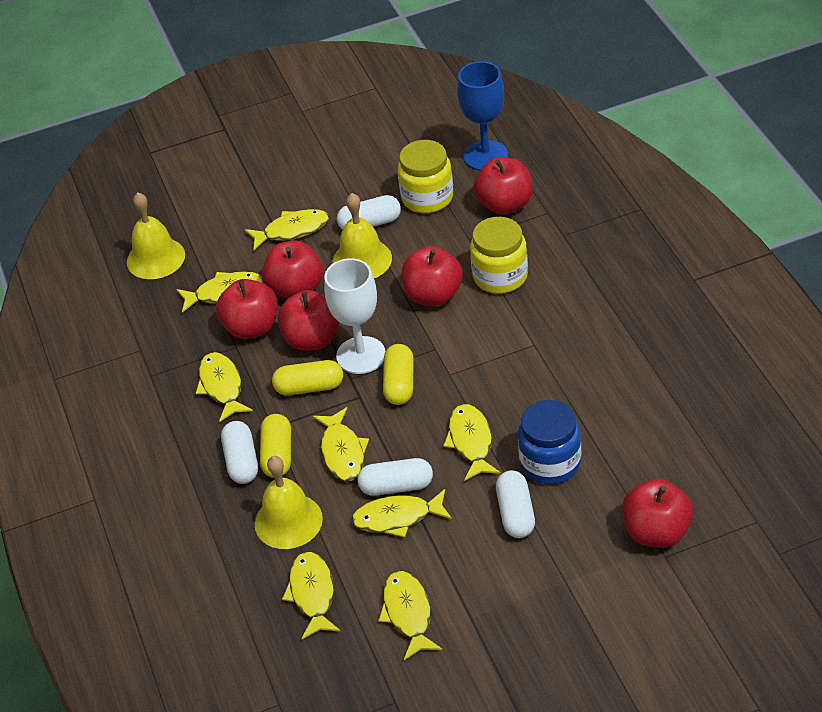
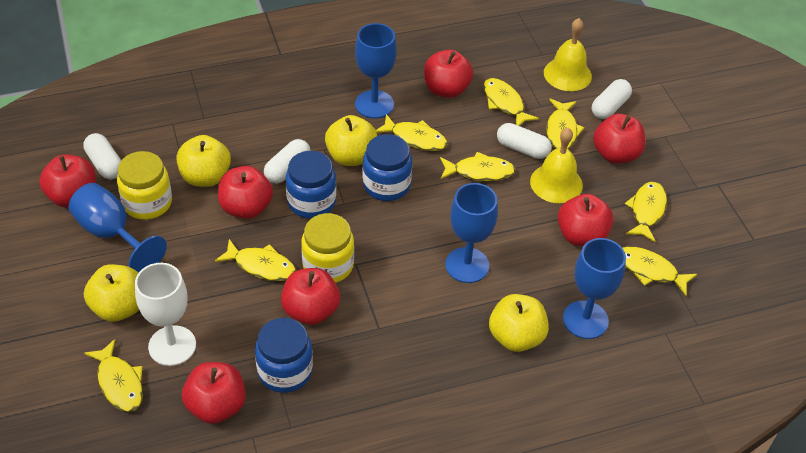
blue goblet: [457,61,508,171] = 1 -> [69,183,167,273] [355,23,397,118] [445,183,498,283] [563,238,626,339] = 4
blue jar: [518,400,581,484] = 1 -> [255,318,313,393] [286,151,336,218] [362,134,412,201] = 3
red apple: [216,279,278,339] [262,241,323,299] [278,290,340,351] [401,246,463,306] [474,157,533,215] [622,479,693,548] = 6 -> [39,154,96,207] [182,362,246,424] [218,166,273,219] [281,268,340,325] [424,49,473,98] [558,194,614,247] [593,114,645,164] = 7
yellow apple: none = 0 -> [84,264,139,322] [176,135,231,187] [325,115,377,166] [489,294,549,352] = 4
yellow bell: [127,192,185,279] [255,456,323,549] [332,193,392,278] = 3 -> [530,128,583,203] [544,18,592,91] = 2
yellow capsule: [260,414,291,478] [272,360,343,395] [383,344,414,405] = 3 -> none = 0

